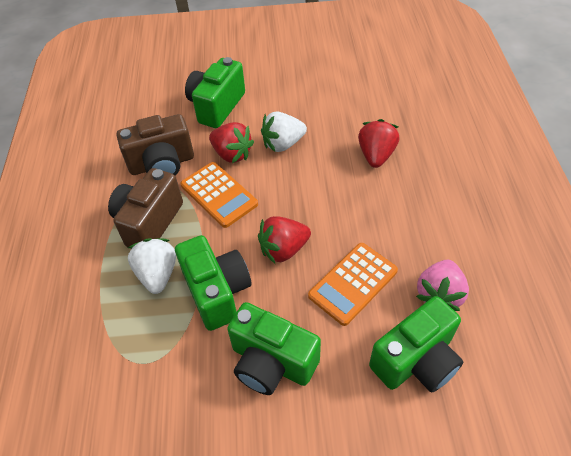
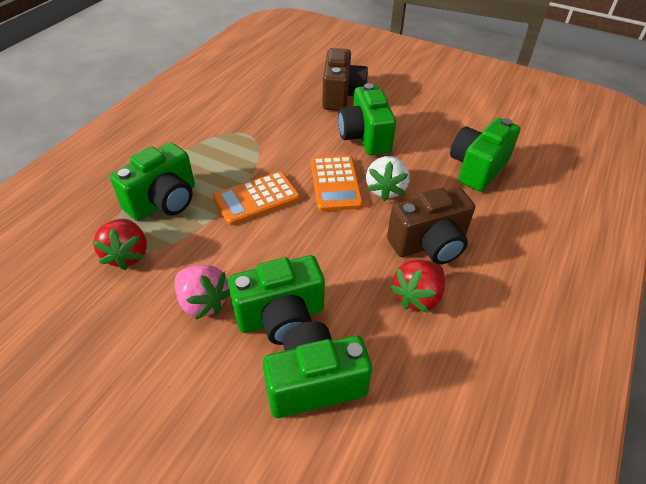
green camera: [175,235,252,331] [185,57,245,128] [227,302,321,395] [369,296,463,393] = 4 -> [110,142,195,221] [228,255,325,345] [263,321,372,418] [338,83,396,156] [450,118,520,192] = 5
red strawberry: [209,122,254,163] [258,216,311,264] [358,119,399,168] = 3 -> [92,219,147,270] [390,260,445,313] = 2
white strawberry: [128,238,176,294] [261,111,307,152] = 2 -> [366,156,410,201] = 1

